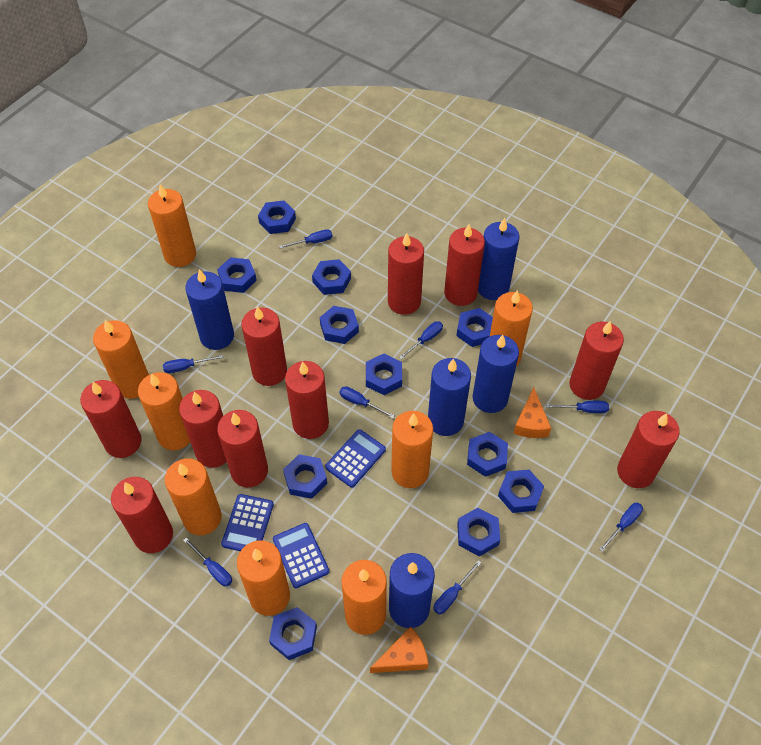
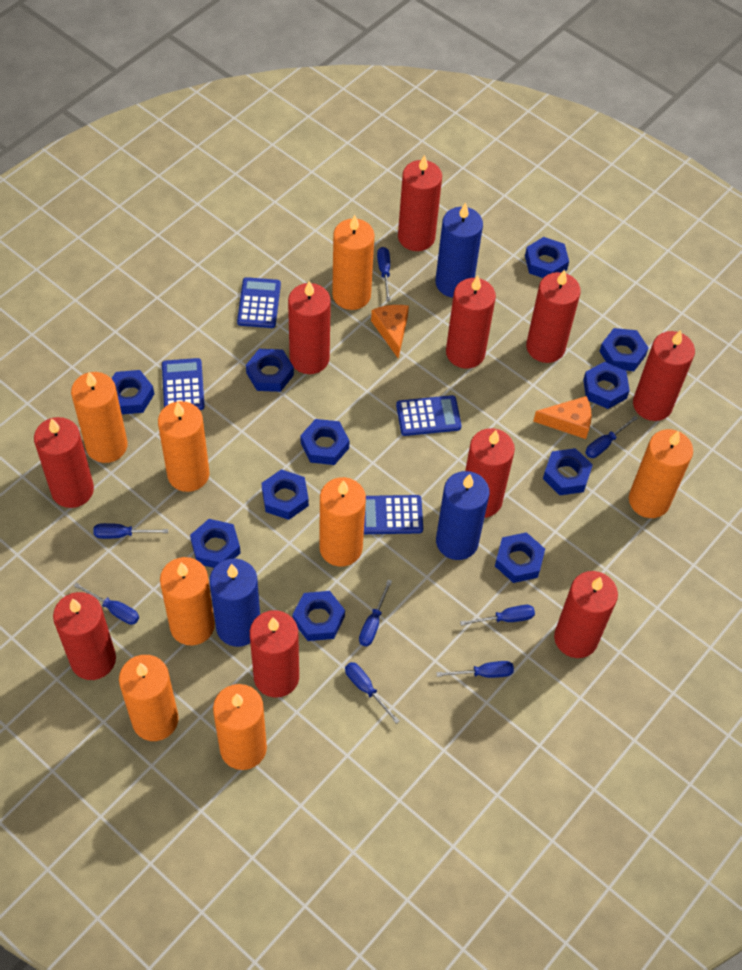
blue calculator: [221,494,274,551] [273,523,329,588] [325,429,386,488] = 3 -> [162,358,205,410] [237,277,281,328] [364,495,423,534] [396,395,462,436] = 4
blue candle: [185,269,234,350] [389,553,435,628] [428,358,471,436] [472,335,519,413] [478,218,519,300] = 5 -> [209,559,260,647] [435,202,483,298] [436,471,490,560] = 3

